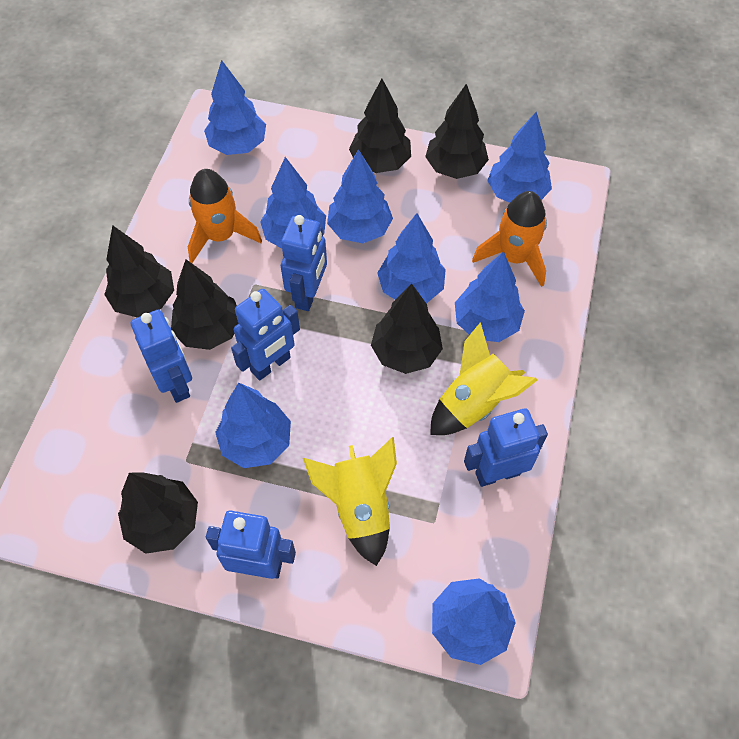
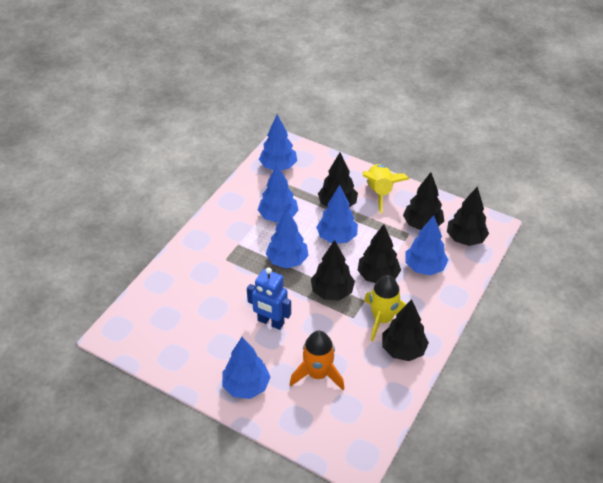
blue robot: [131,310,192,403] [206,510,296,579] [231,289,300,381] [281,215,327,311] [464,408,548,487] = 5 -> [247,267,291,330] = 1
blue tree: [204,60,266,155] [215,383,291,468] [260,157,326,249] [327,149,393,243] [377,213,446,303] [432,578,516,665] [455,251,525,342] [487,111,552,203] = 8 -> [222,337,270,399] [258,164,299,223] [259,114,297,170] [266,208,309,268] [316,185,358,243] [406,215,448,275] = 6
orange rocket: [188,169,262,263] [472,191,547,287] = 2 -> [290,331,345,390] = 1

